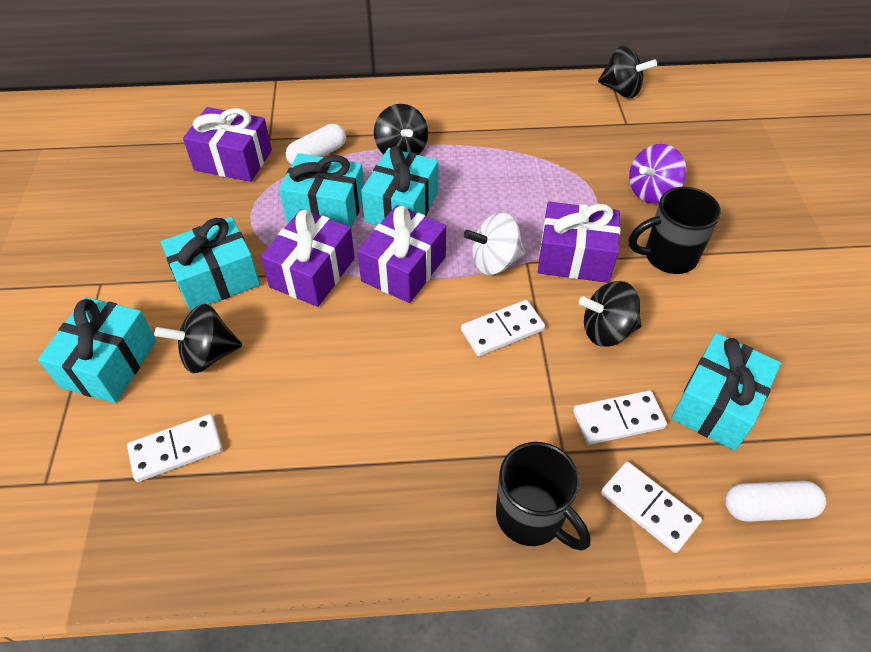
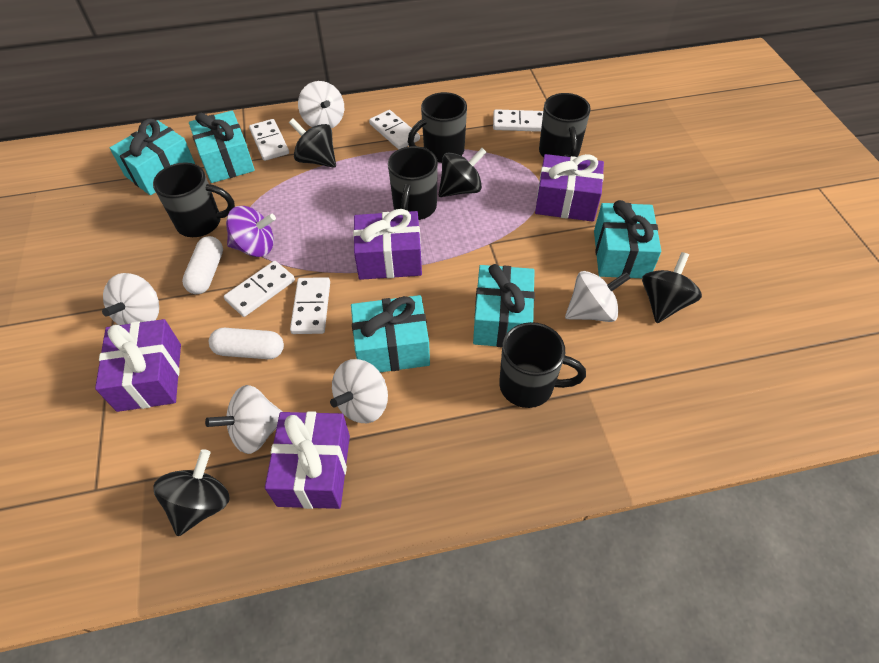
black mug: [496,442,591,551] [629,187,721,274] = 2 -> [153,162,235,237] [388,146,438,220] [408,92,467,163] [499,322,586,408] [539,93,591,157] = 5
white domino: [127,414,223,482] [461,300,545,356] [573,390,667,445] [601,462,702,553] = 4 -> [224,261,295,317] [249,119,289,161] [290,277,330,334] [369,110,420,149] [493,109,543,132] = 5
white spinning top: [464,213,525,275] = 1 -> [102,273,159,325] [205,385,283,454] [298,81,344,129] [330,359,388,423] [565,271,631,322] = 5

